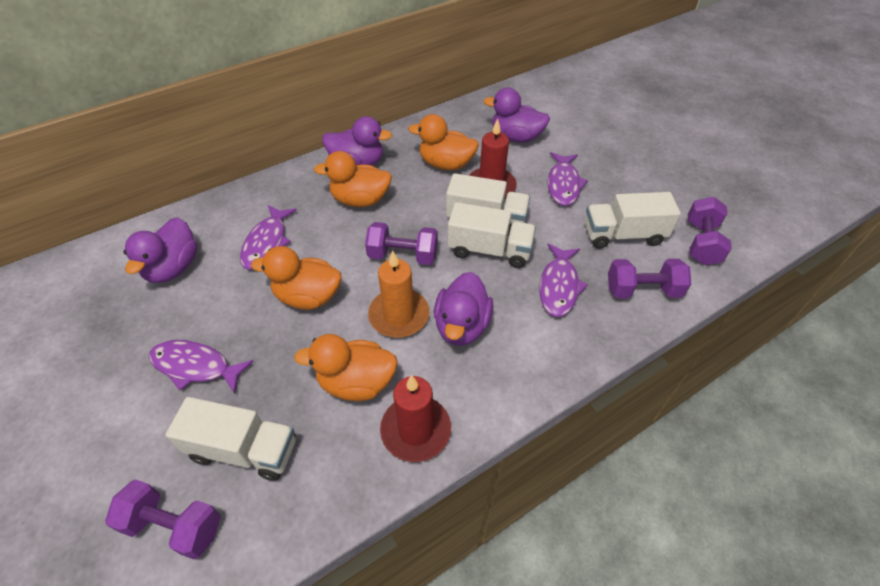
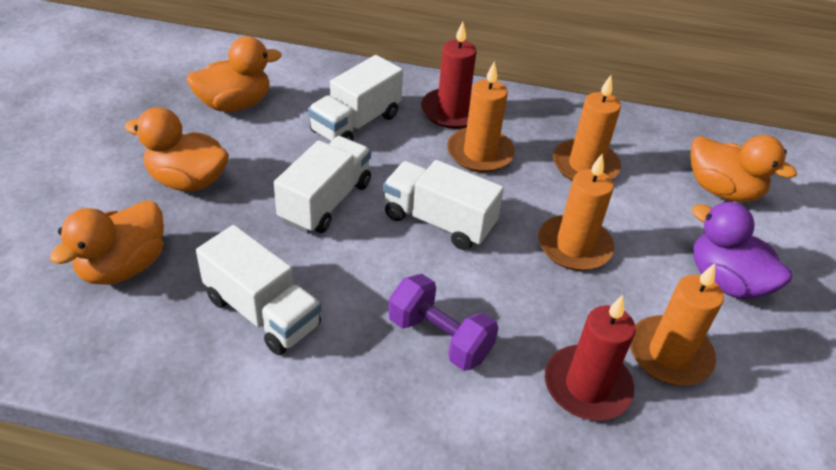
orange candle: [368,250,429,338] = 1 -> [447,61,515,173] [538,153,614,271] [553,75,621,181] [630,263,724,385] = 4
purple duck: [123,217,198,283] [322,116,392,166] [434,272,493,346] [483,88,550,143] = 4 -> [692,202,792,299] = 1
purple dumbbell: [105,479,221,560] [365,222,438,265] [608,259,691,298] [688,197,732,265] = 4 -> [388,274,498,371] = 1
purple fish: [149,340,254,394] [240,205,297,270] [539,243,588,317] [547,152,588,206] = 4 -> none = 0

